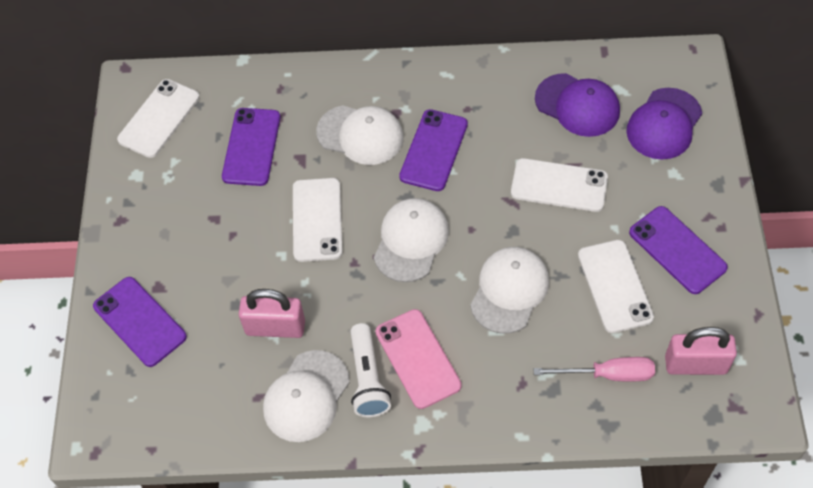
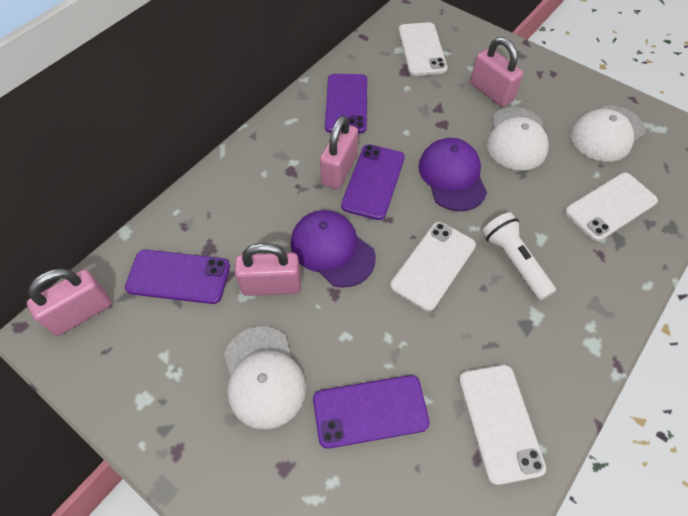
pink padlock: [239,289,305,338] [665,327,737,375] = 2 -> [27,269,112,336] [235,243,301,296] [320,115,358,189] [470,37,523,107] = 4
pink phone: [375,309,462,409] = 1 -> none = 0
pink screwdriver: [534,357,655,382] = 1 -> none = 0
white cap: [263,350,350,442] [316,105,404,165] [374,198,449,282] [470,247,549,334] = 4 -> [224,326,306,429] [487,107,549,170] [571,105,645,162] = 3

